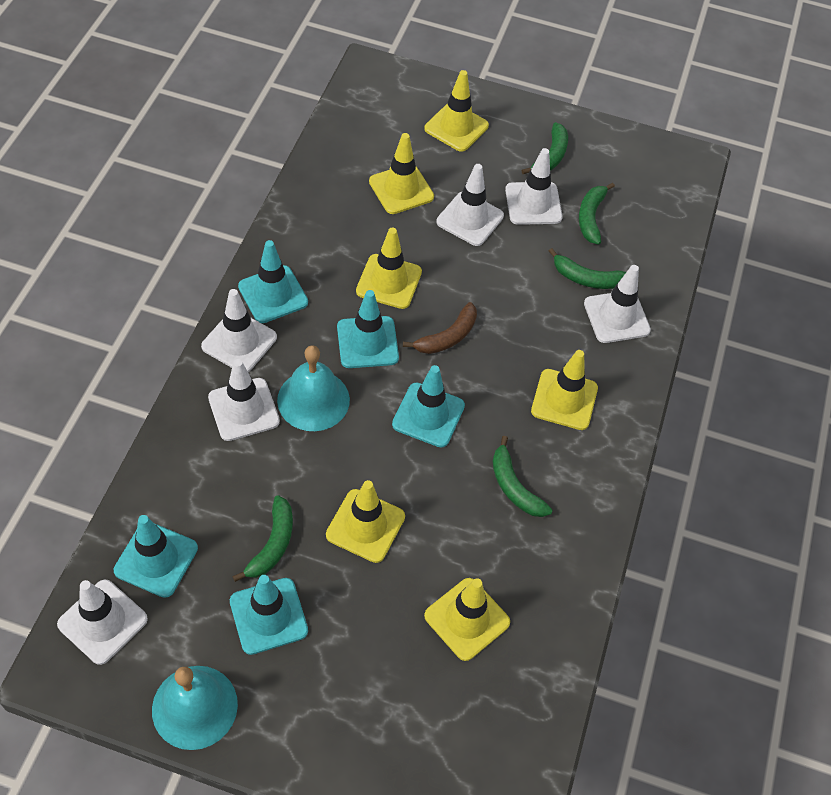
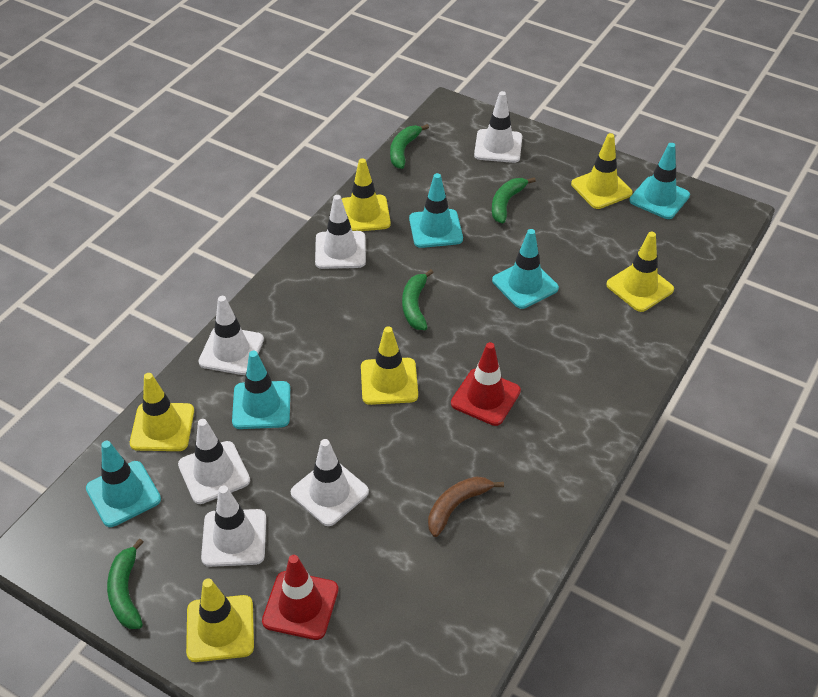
green banana: [232,495,293,582] [492,436,553,517] [522,122,568,174] [549,248,626,289] [579,183,615,245] = 5 -> [107,538,143,629] [390,124,429,169] [402,269,434,330] [492,177,536,224] = 4
red traffic cone: none = 0 -> [262,555,339,640] [451,342,521,426] = 2
turquoise bell: [152,666,238,750] [277,345,350,431] = 2 -> none = 0

